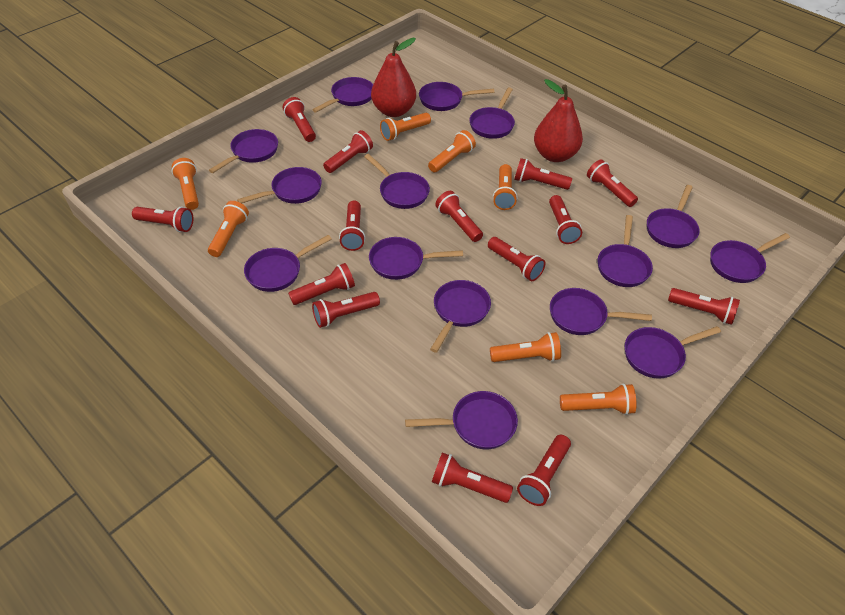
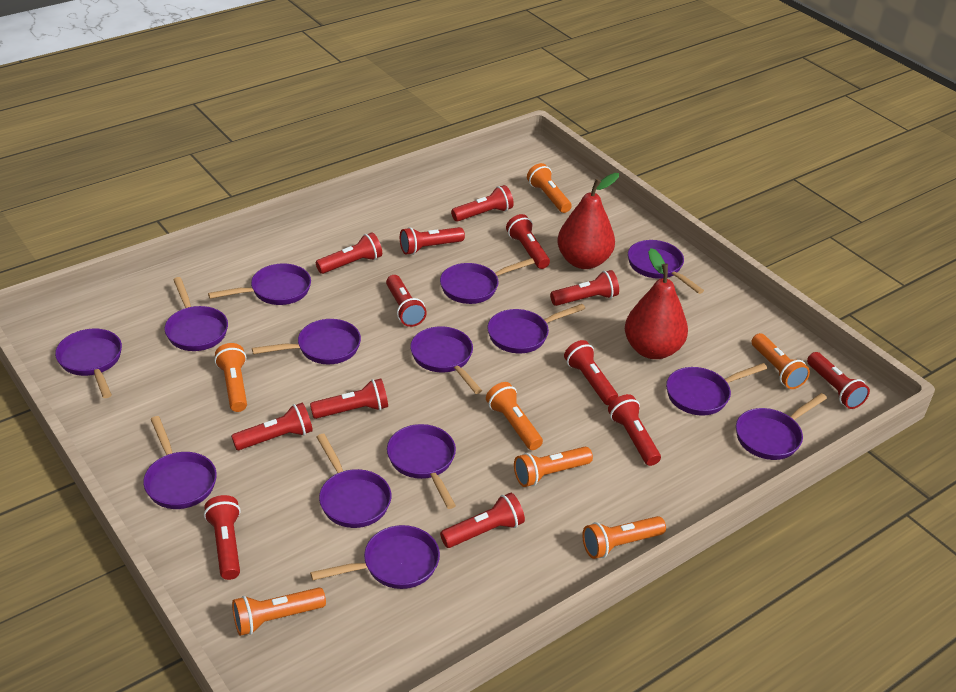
purple pan: [209,129,278,173] [237,167,322,204] [244,235,332,292] [312,77,373,113] [364,154,430,209] [369,237,463,280] [405,391,518,449] [419,82,494,111] [430,280,491,353] [469,88,515,139] [550,288,652,335] [598,215,653,287] [625,326,721,379] [647,185,700,248] [710,233,790,283] = 15 -> [55,329,122,398] [143,416,217,509] [165,277,228,351] [208,263,311,305] [252,319,361,364] [310,525,440,589] [317,434,391,528] [387,424,456,509] [410,326,482,394] [440,258,535,304] [487,304,585,353] [628,240,704,294] [666,363,767,416] [736,393,827,460] = 14
red flashlight: [132,206,194,232] [283,97,316,142] [288,263,355,305] [312,292,380,328] [323,130,373,173] [339,201,365,251] [432,452,513,503] [435,191,483,242] [488,237,546,281] [514,158,572,190] [517,435,571,506] [549,195,582,244] [587,159,638,207] [668,288,740,325] = 14 -> [204,495,241,580] [231,403,313,450] [310,378,388,419] [316,232,382,274] [386,275,427,327] [400,227,465,255] [440,493,525,548] [451,185,514,222] [506,214,550,269] [550,270,619,306] [564,340,618,405] [608,394,661,466] [807,352,870,409] = 13

